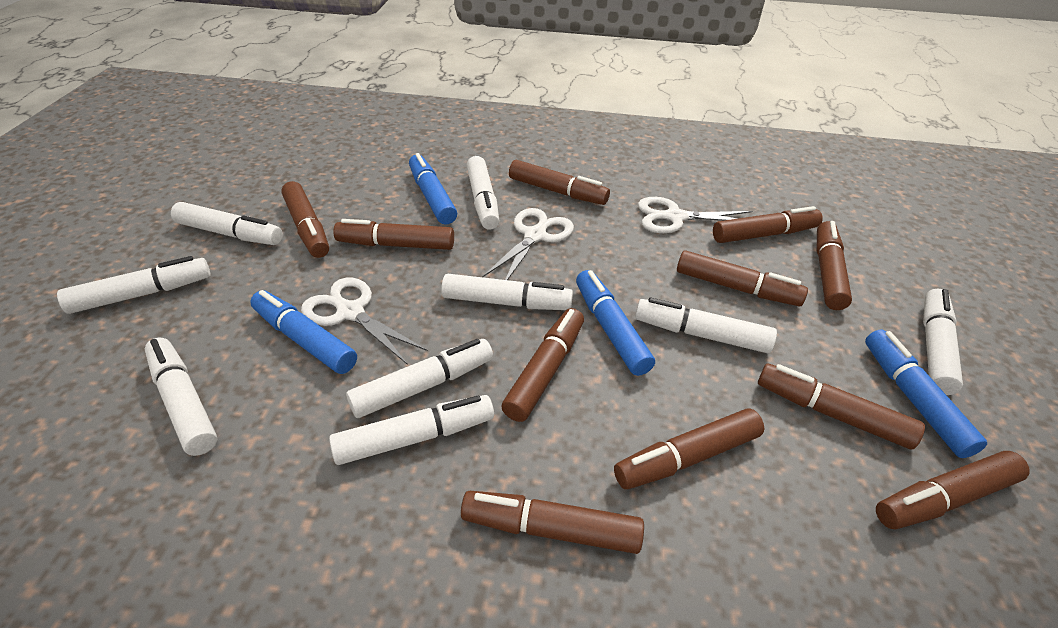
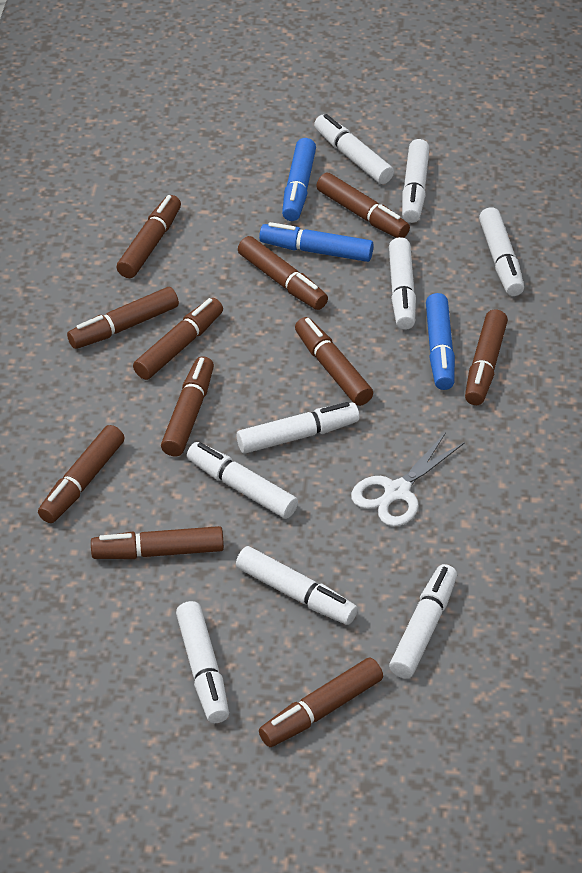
blue marker: [250,290,357,374] [409,153,457,224] [576,270,655,376] [865,330,987,458] = 4 -> [259,222,374,262] [282,138,316,221] [426,293,455,390] = 3
white scissors: [301,278,428,365] [482,208,574,280] [638,197,753,233] = 3 -> [351,432,465,527] = 1

